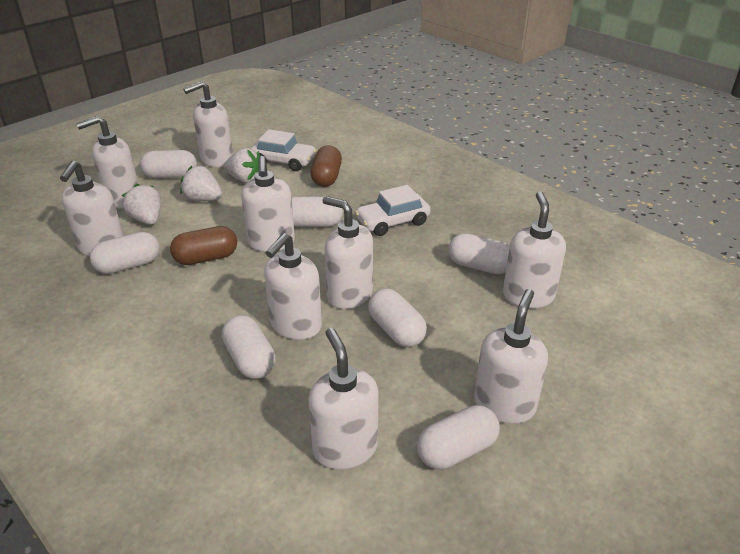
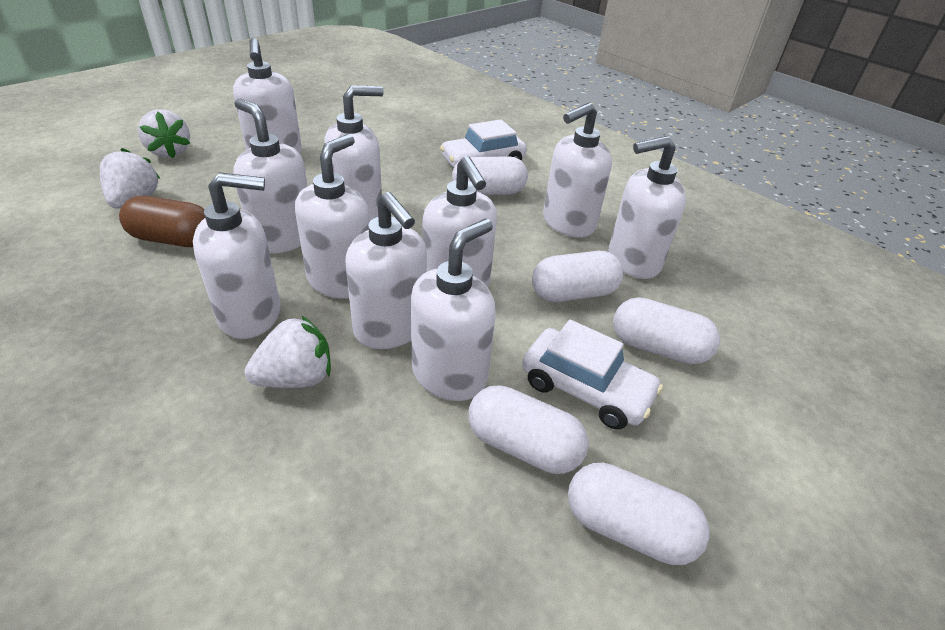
brown capsule: [170,226,237,265] [311,145,342,187] = 2 -> [119,196,205,247] = 1
white capsule: [90,232,160,274] [140,150,197,178] [222,315,276,379] [292,197,343,227] [368,288,427,347] [417,405,500,470] [448,233,510,274] = 7 -> [452,157,528,195] [468,385,589,474] [532,251,624,302] [568,462,710,565] [613,297,720,364] = 5
white soap dispenser: [60,161,124,256] [76,116,138,209] [183,81,233,167] [241,156,295,252] [264,233,322,340] [308,328,379,470] [322,196,373,309] [474,289,548,424] [503,191,566,308] = 9 -> [193,172,280,339] [233,38,302,154] [233,98,308,253] [295,134,370,299] [324,85,384,221] [345,192,427,349] [411,219,496,401] [423,156,497,288] [543,103,612,238] [609,136,686,279] = 10

